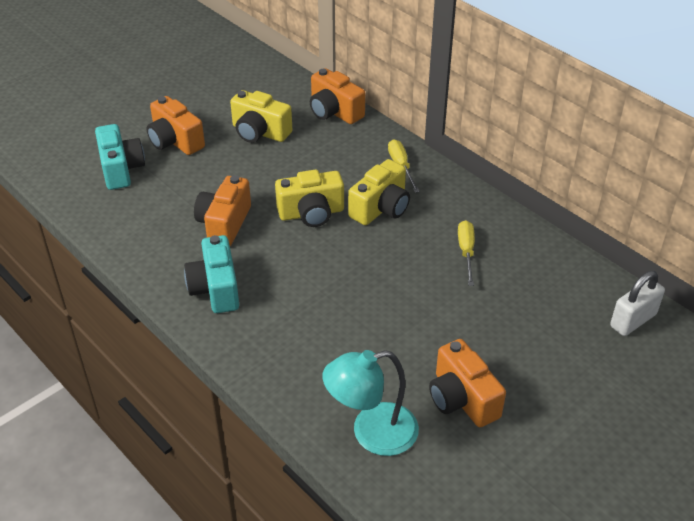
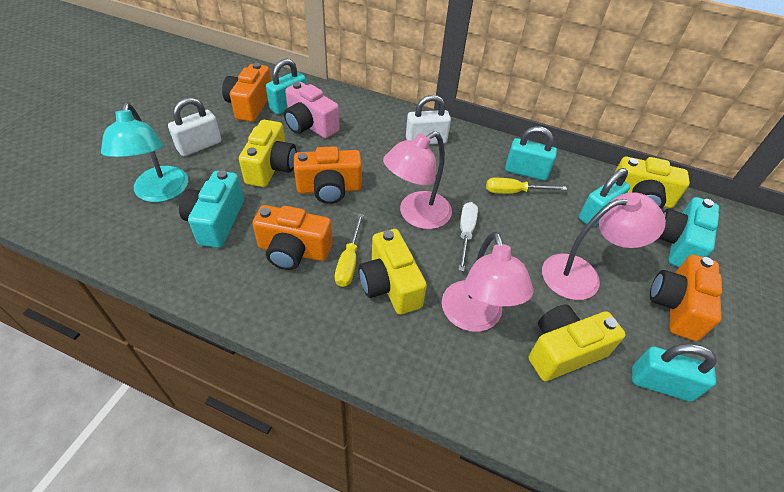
pink camera: none = 0 -> [284,82,340,138] = 1
pink lamp: none = 0 -> [383,131,452,229] [442,232,533,332] [542,192,666,300] = 3
turquoise padlock: none = 0 -> [266,59,306,115] [505,126,557,181] [579,168,630,227] [632,344,717,402] = 4
white padlock: [610,271,665,336] = 1 -> [168,97,222,156] [406,95,451,144] = 2
white screwdriver: none = 0 -> [458,202,478,272] = 1
yellow camera: [230,90,292,143] [275,170,344,227] [348,159,410,225] = 3 -> [239,120,296,187] [359,229,427,315] [529,304,626,381] [614,157,690,209] = 4

